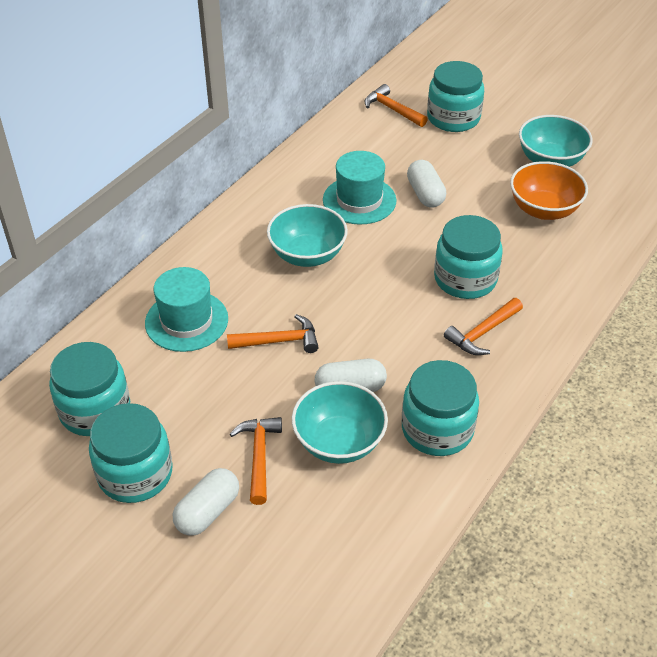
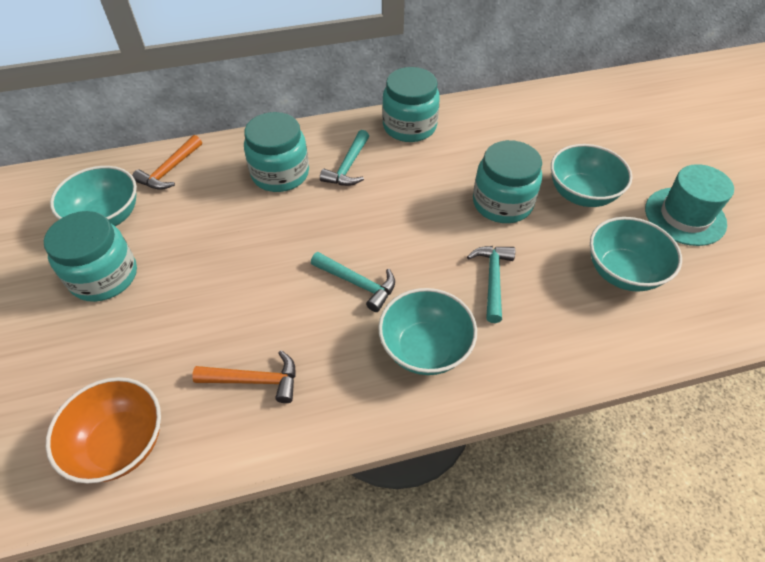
orange hammer: [227,314,318,353] [230,417,282,505] [365,84,428,127] [444,298,523,355] = 4 -> [132,135,202,190] [192,351,296,403] = 2
turquoise bowl: [267,204,348,267] [292,381,388,464] [519,115,593,167] = 3 -> [50,166,137,226] [378,288,477,375] [551,144,632,207] [590,217,682,292] = 4
turquoise hammer: none = 0 -> [311,252,395,312] [320,130,369,186] [467,246,515,323] = 3
turquoise hat: [145,267,228,352] [323,151,396,225] = 2 -> [645,164,734,246] = 1
turquoise jar: [49,342,130,436] [89,403,173,503] [402,360,479,456] [427,61,484,132] [434,215,503,299] = 5 -> [44,211,137,302] [244,112,309,192] [382,67,440,142] [473,140,542,223] = 4
white capsule: [173,468,239,536] [315,359,387,392] [407,160,446,208] = 3 -> none = 0

